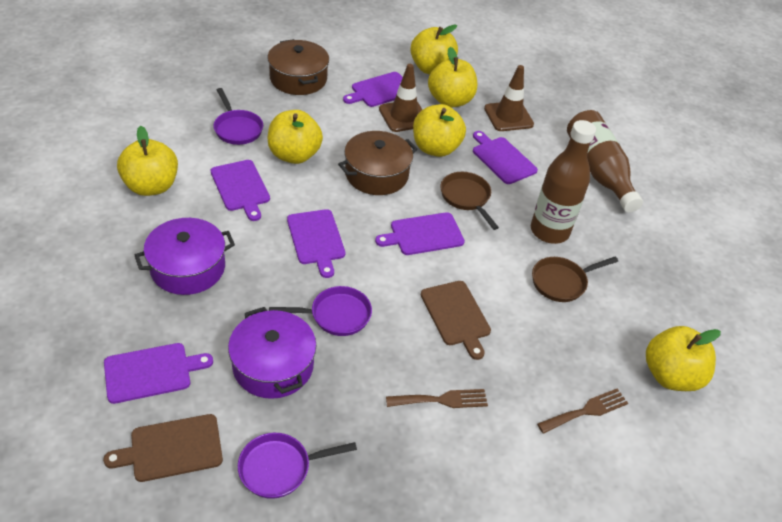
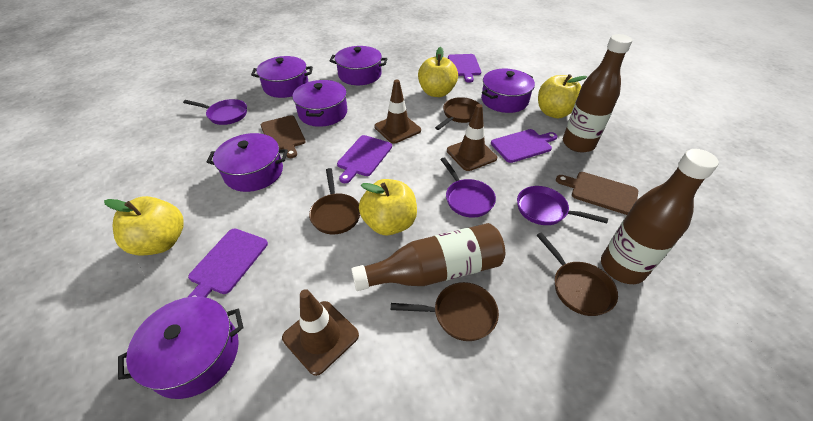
brown bottle: [531,120,596,244] [567,110,643,213] = 2 -> [351,223,505,291] [563,34,632,153] [601,149,719,284] = 3
brown fork: [386,389,488,408] [537,389,628,434] = 2 -> none = 0
brown pan: [440,172,499,230] [532,257,618,302] = 2 -> [309,168,360,235] [391,282,499,341] [435,97,479,130] [536,232,618,316] = 4
brown pot: [268,39,329,95] [338,131,418,195] = 2 -> none = 0
brown traffic cone: [379,64,423,132] [484,65,534,131] = 2 -> [282,289,359,376] [374,80,421,143] [447,104,497,171] = 3
purple cutting board: [104,343,213,404] [211,160,270,221] [287,209,345,278] [343,72,403,107] [375,212,465,255] [473,131,538,184] = 6 -> [188,228,268,297] [337,135,392,183] [448,54,481,83] [491,129,557,163] = 4
purple pot: [135,218,235,295] [228,307,316,399] = 2 -> [118,297,244,399] [207,133,288,192] [251,56,313,98] [293,80,347,127] [330,46,387,85] [481,69,535,113] = 6
yellow apple: [117,126,178,196] [268,110,323,164] [411,24,458,74] [413,104,466,157] [428,47,477,107] [646,326,721,391] = 6 -> [104,196,184,256] [359,179,417,235] [418,47,458,97] [538,74,587,118] = 4

